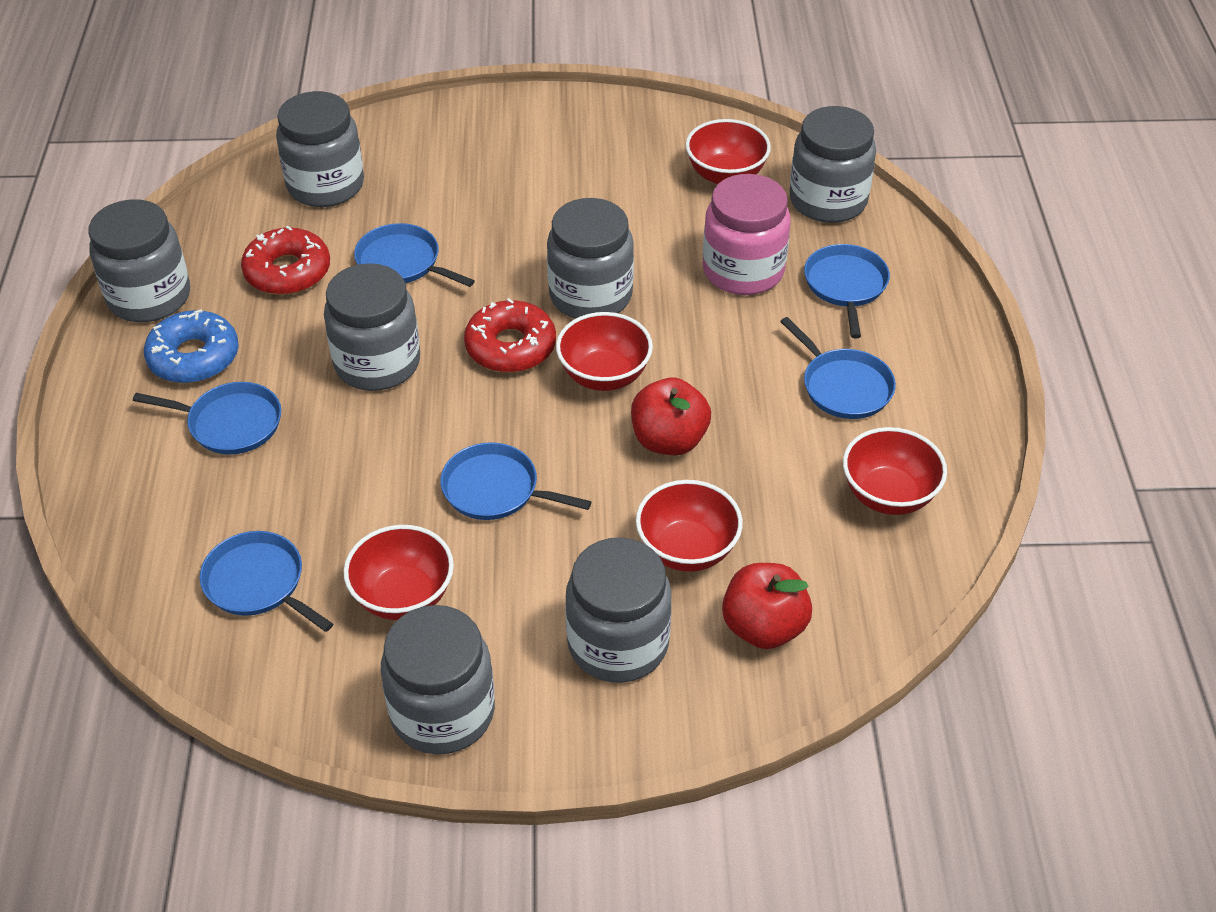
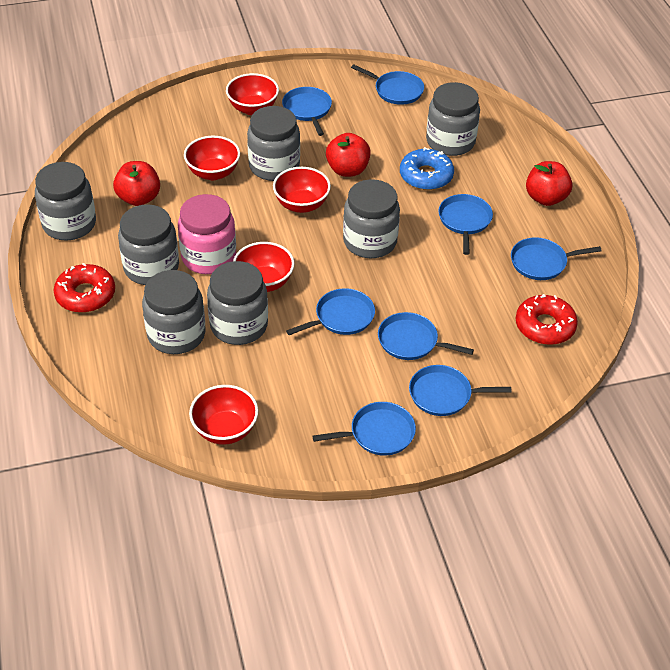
blue pan: [133,382,281,455] [200,531,333,632] [354,223,475,287] [440,442,592,520] [780,317,896,419] [804,244,890,338] = 6 -> [282,87,332,136] [286,288,375,335] [312,402,416,456] [351,64,424,105] [378,312,474,360] [409,365,511,416] [438,194,493,255] [511,237,602,280] = 8
red apple: [631,378,711,455] [722,563,812,649] = 2 -> [113,161,160,206] [326,133,371,177] [526,161,572,206] = 3

